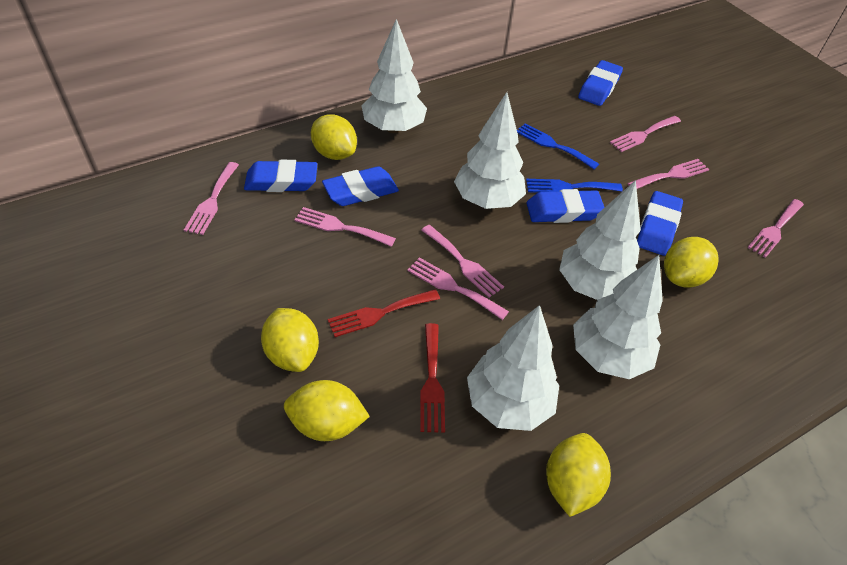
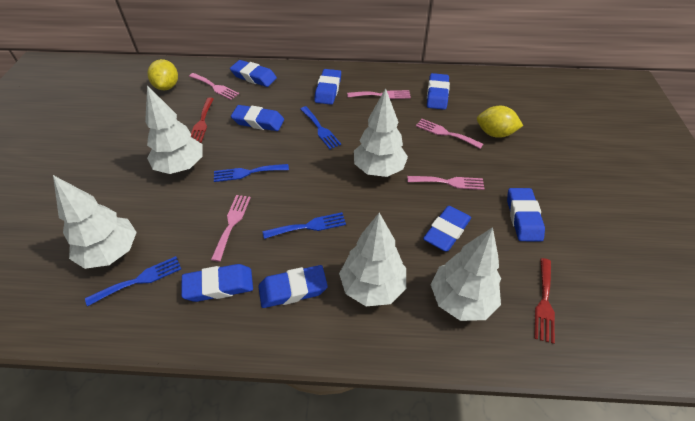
blue eraser: [244,160,317,192] [322,166,399,206] [526,189,605,223] [578,60,623,106] [637,191,683,256] = 5 -> [181,264,253,302] [230,60,277,87] [231,105,284,131] [258,265,328,308] [314,69,341,105] [423,206,471,252] [427,73,450,110] [507,188,545,241] = 8
blue fork: [517,123,599,169] [526,179,623,193] = 2 -> [85,256,181,307] [214,164,289,182] [263,212,346,239] [300,106,341,149] = 4
pink fork: [184,162,239,235] [294,207,396,247] [407,257,509,320] [421,225,504,298] [610,116,681,152] [627,159,709,189] [747,199,804,258] = 7 -> [189,73,239,100] [211,195,251,262] [347,90,411,99] [408,176,484,190] [416,119,483,149] = 5
yellow lemon: [261,308,319,372] [284,380,370,441] [311,114,357,160] [546,433,611,517] [664,237,719,288] = 5 -> [148,59,178,90] [477,106,523,138] = 2

